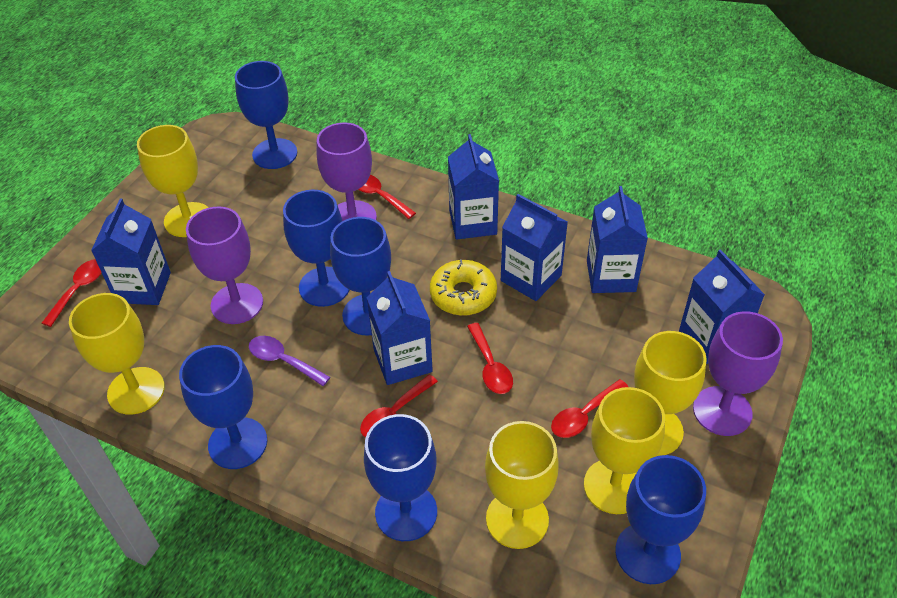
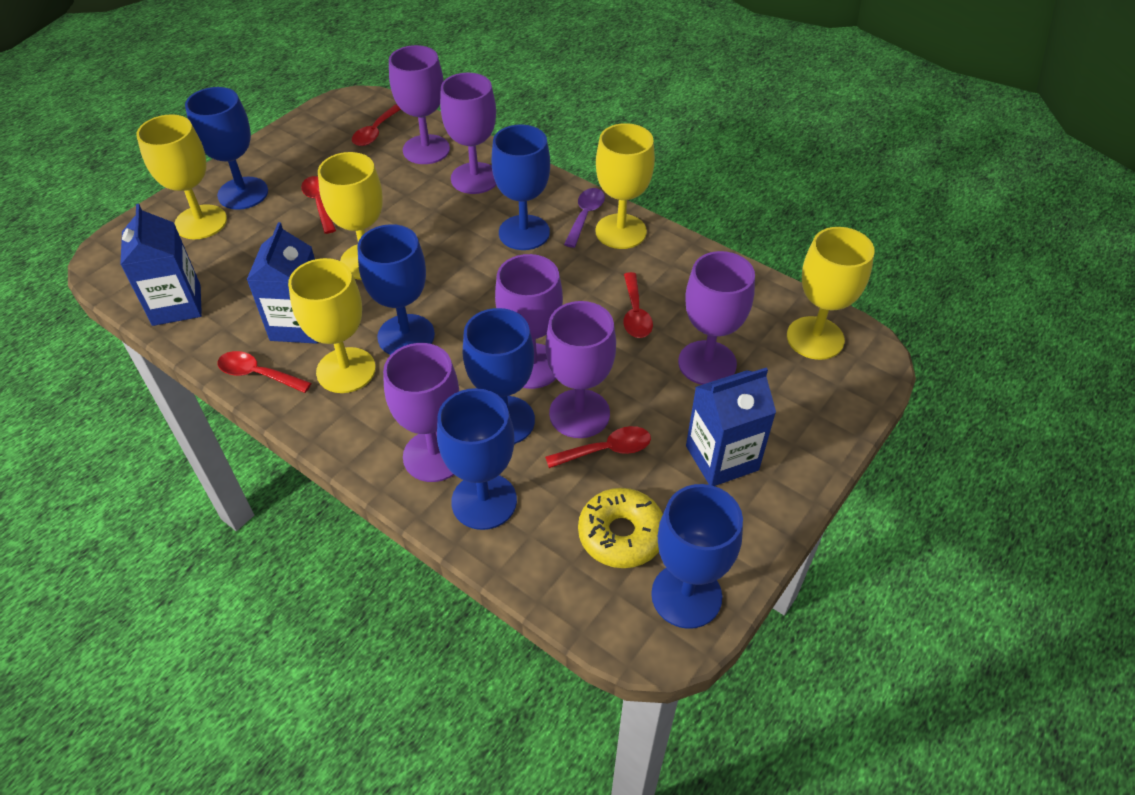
blue carton: [91,198,171,305] [366,271,433,385] [448,134,499,240] [501,194,568,301] [587,186,648,293] [679,249,765,364] = 6 -> [120,204,202,326] [247,222,318,344] [686,367,776,486] = 3
purple goblet: [186,206,263,324] [317,123,377,221] [693,311,783,436] = 3 -> [383,343,459,482] [389,45,450,164] [440,73,496,194] [495,254,563,389] [545,301,616,438] [678,251,755,385] = 6

